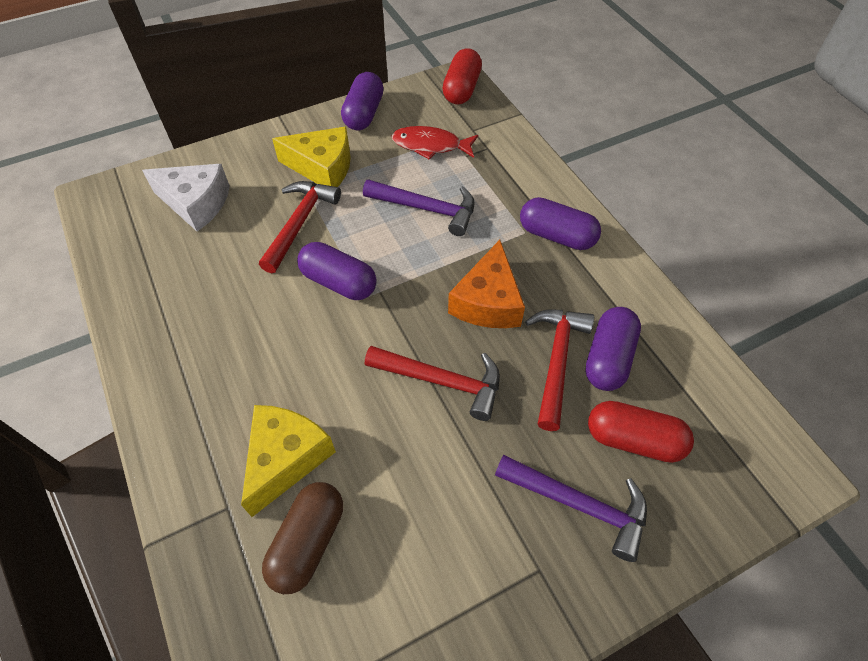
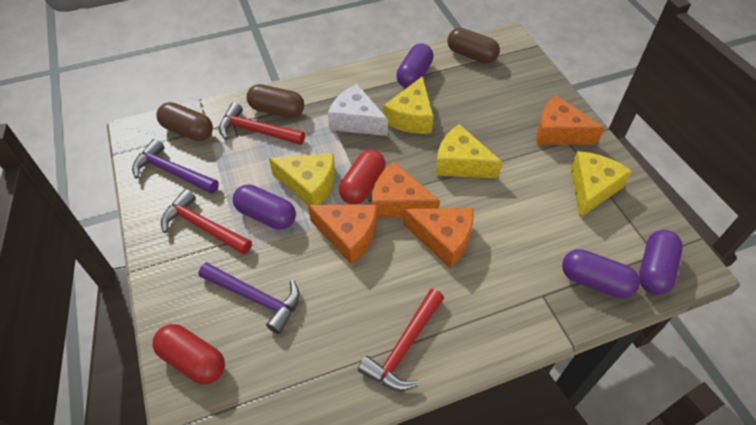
brown capsule: [262,482,343,594] = 1 -> [156,102,213,141] [247,84,304,118] [448,28,500,63] = 3
orange cheese: [448,240,525,328] = 1 -> [308,205,377,265] [371,162,440,218] [403,208,474,268] [536,95,604,145] = 4
red fish: [392,126,478,159] = 1 -> none = 0
yellow cheese: [241,405,336,517] [272,127,351,187] = 2 -> [269,154,335,205] [383,76,433,134] [435,124,502,178] [570,151,632,218] = 4

